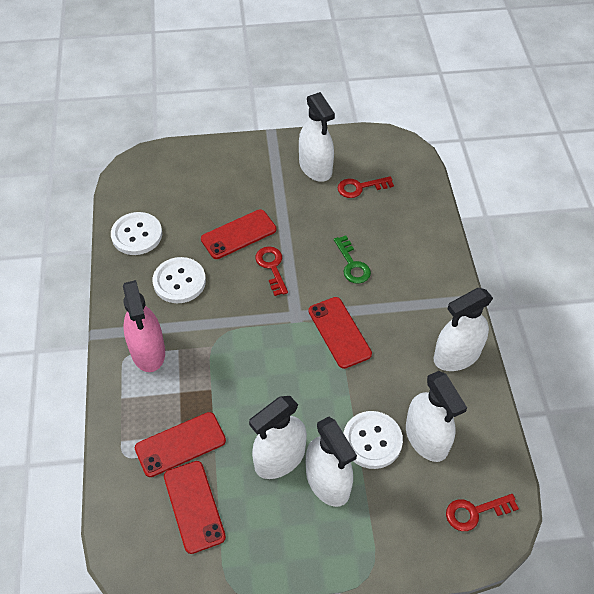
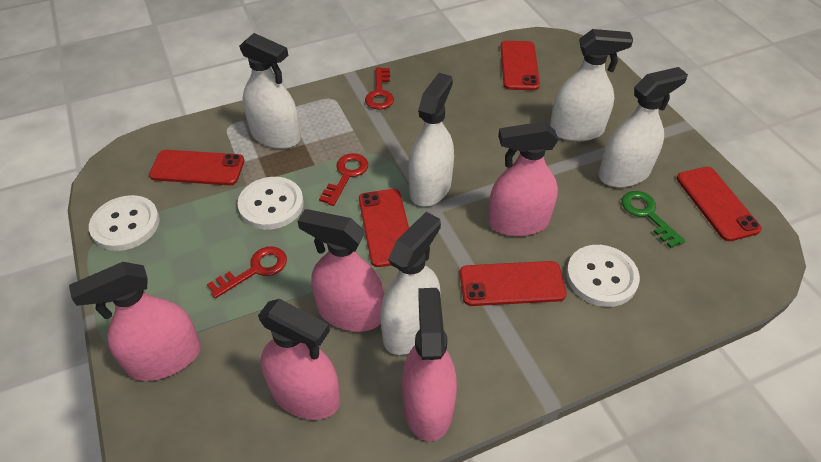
pink spray bottle: [123,280,165,372] = 1 -> [69,262,201,381] [258,299,340,420] [297,209,384,332] [402,288,457,441] [488,121,558,236] = 5
red phone: [135,412,226,477] [164,461,226,554] [201,209,276,259] [309,297,372,369] = 4 -> [149,150,244,185] [359,189,409,267] [460,261,566,306] [500,41,540,90] [677,167,762,241] = 5

